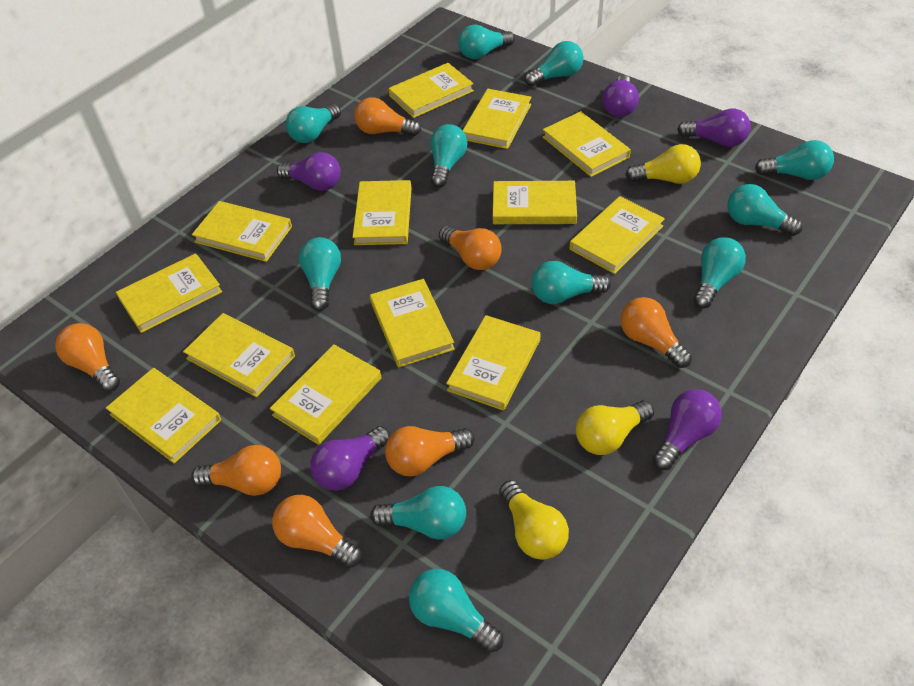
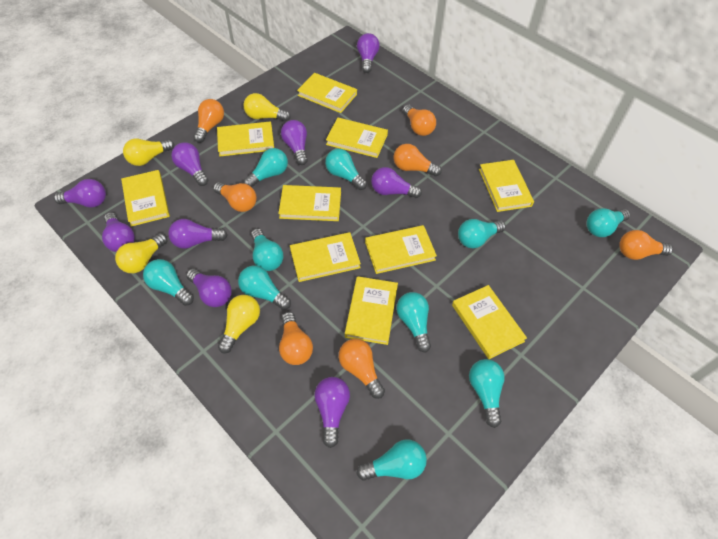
purple light bulb: [277,152,341,191] [310,426,390,491] [602,75,639,117] [652,389,722,470] [677,109,751,147] = 5 -> [54,179,106,208] [102,212,135,252] [168,219,227,249] [171,142,208,186] [186,268,232,307] [281,120,308,165] [314,377,350,448] [357,33,380,73] [371,167,422,198] = 9
turquoise light bulb: [286,104,341,143] [299,237,341,311] [370,486,466,540] [409,569,503,653] [430,124,467,187] [458,25,515,59] [525,41,584,87] [532,261,611,304] [693,237,746,308] [727,184,803,236] [755,140,834,180] = 11 -> [143,259,194,306] [238,266,291,310] [243,148,288,187] [251,228,283,271] [325,149,367,190] [356,439,427,481] [396,292,431,352] [458,219,506,248] [469,359,505,428] [587,208,630,237] = 10
yellow book: [106,368,221,463] [116,253,222,333] [183,313,295,397] [192,201,292,262] [270,345,381,445] [352,180,412,245] [370,279,455,367] [388,63,474,118] [446,315,541,411] [463,89,531,149] [493,181,577,224] [543,111,631,177] [570,196,665,274] = 13 -> [121,170,170,227] [217,121,274,156] [278,185,341,221] [290,232,361,282] [297,73,357,113] [326,118,388,158] [345,276,398,345] [365,225,437,274] [452,285,527,359] [479,160,534,212] = 10
yellow light bulb: [499,480,569,560] [576,400,654,455] [626,144,701,184] = 3 -> [115,233,167,273] [123,139,174,166] [218,295,260,353] [243,93,291,122] = 4

